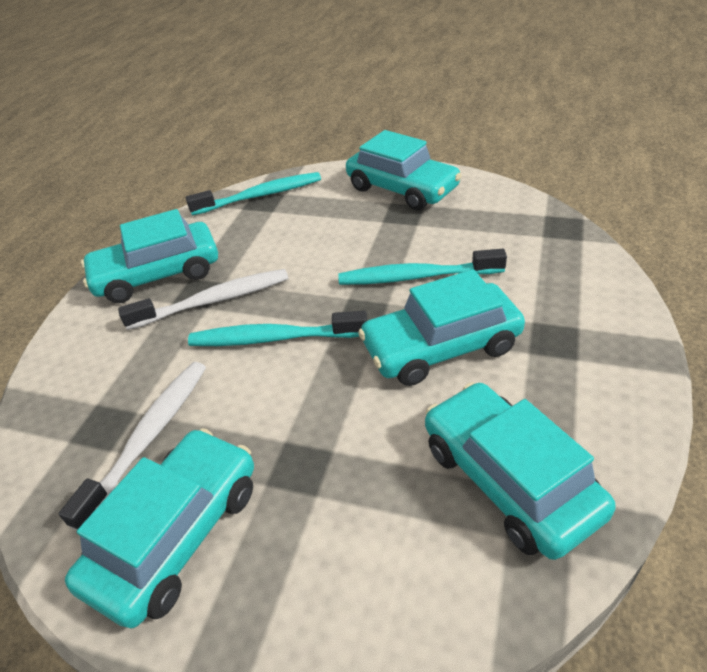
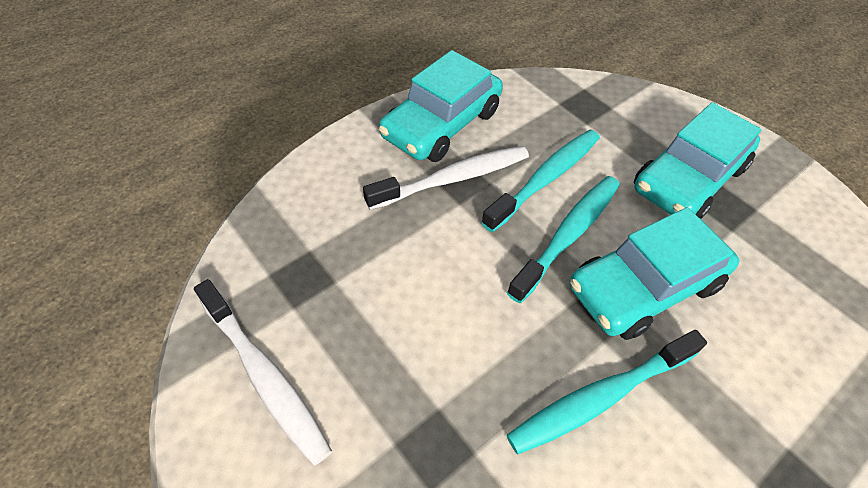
turquoise car: [65,428,254,629] [81,209,218,303] [346,130,462,210] [358,269,525,386] [425,382,615,560] = 5 -> [379,50,503,162] [569,207,739,340] [634,102,761,219] = 3

